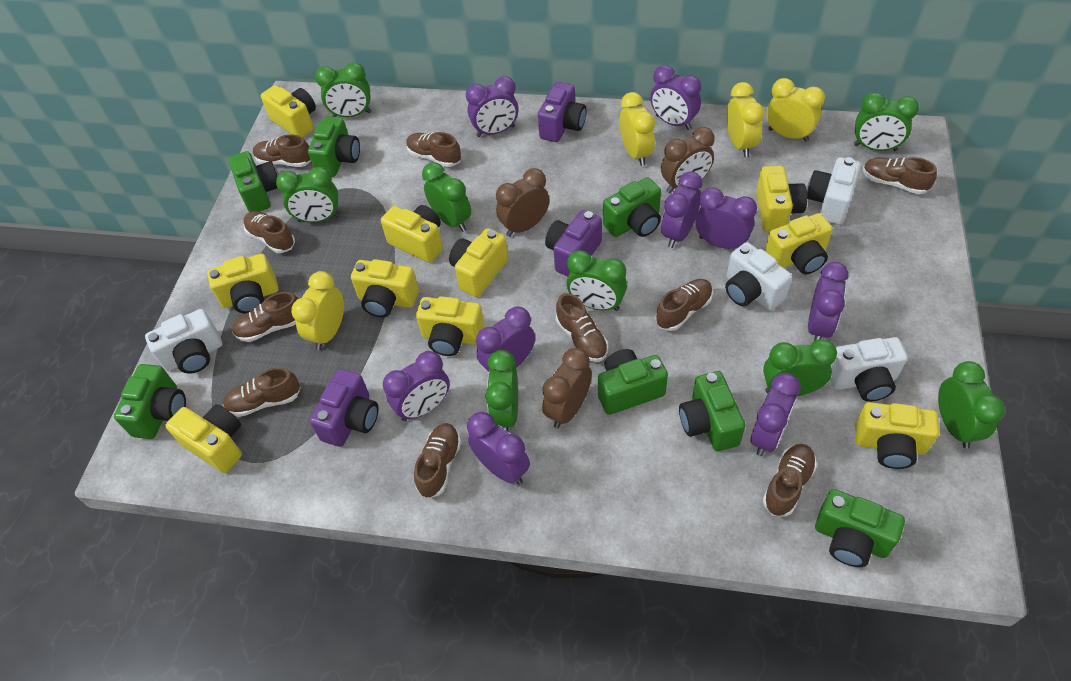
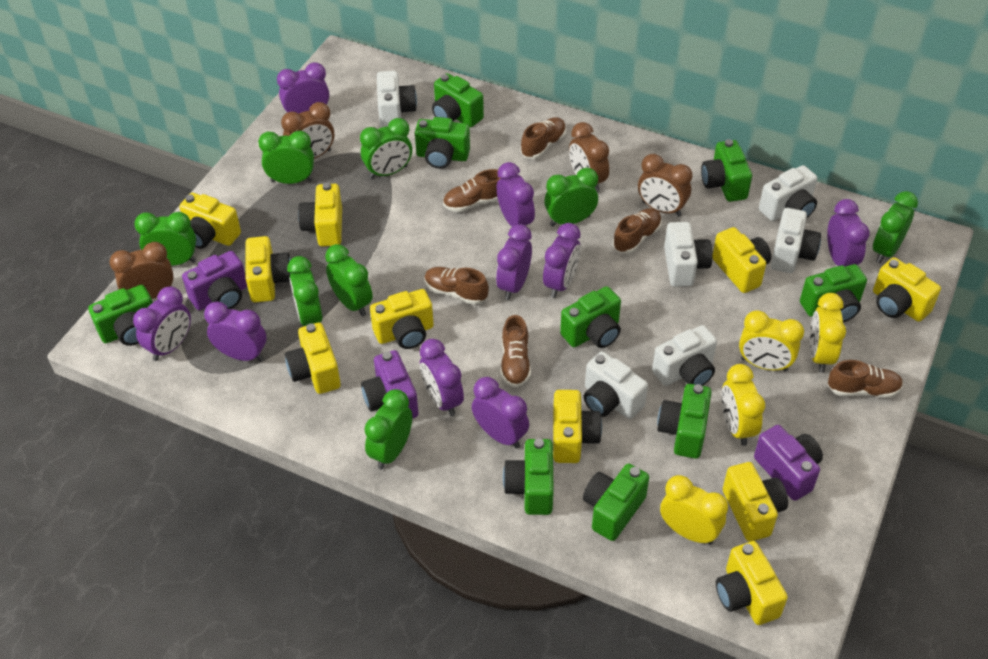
brown clock: [496,168,550,237] [542,348,592,428] [661,127,715,193] = 3 -> [109,242,174,299] [281,102,334,159] [569,122,609,193] [638,154,692,216] = 4
brown shoe: [223,368,301,417] [232,292,299,342] [243,211,295,253] [253,134,311,167] [406,132,461,167] [414,423,461,499] [556,293,608,362] [655,279,713,331] [763,444,817,517] [863,157,937,195] = 10 -> [424,267,489,305] [443,169,500,212] [501,315,531,387] [521,117,566,159] [613,208,662,254] [828,360,903,398] = 6
green camera: [114,364,186,439] [228,151,279,212] [308,116,360,177] [598,349,668,415] [603,177,661,237] [679,371,745,451] [815,489,905,567] = 7 -> [88,285,153,346] [415,117,470,169] [432,73,484,127] [503,438,554,515] [560,286,621,348] [583,463,649,541] [657,384,711,459] [701,139,752,202] [800,264,867,322] = 9
white camera: [145,309,223,374] [725,242,792,310] [807,157,861,224] [830,337,908,402] = 4 -> [377,71,417,127] [584,351,648,419] [652,325,717,386] [664,222,713,287] [759,165,817,221] [771,208,821,273] = 6

